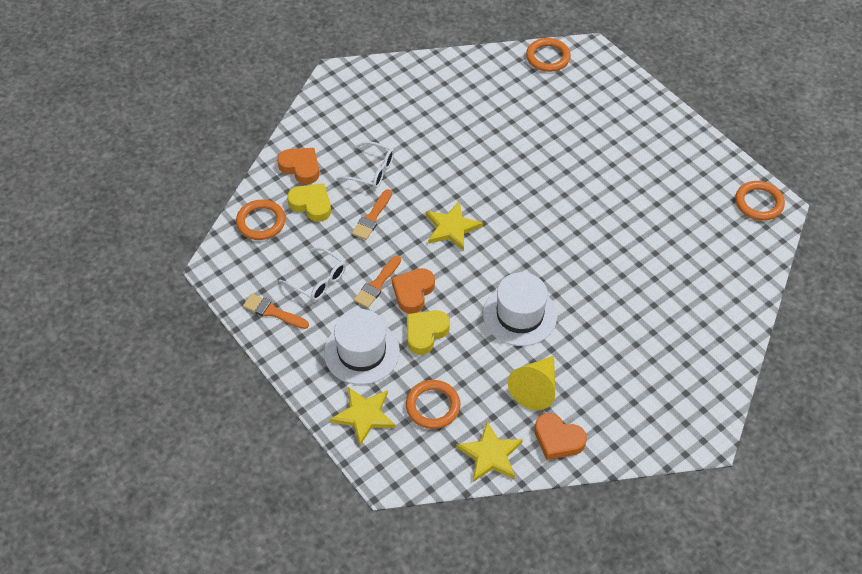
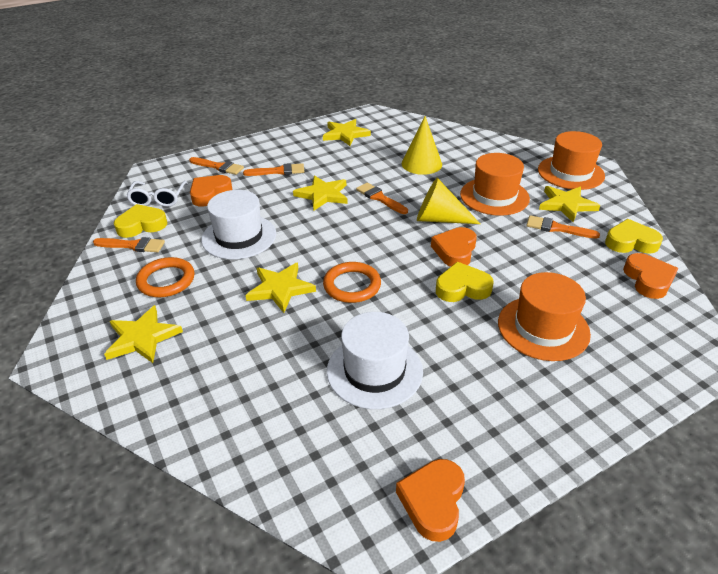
orange brush: [243,294,309,329] [352,189,392,240] [354,256,401,308] = 3 -> [93,237,165,252] [189,157,244,175] [243,163,304,176] [356,183,408,214] [526,215,600,239] = 5
orange hat: none = 0 -> [460,153,530,216] [498,272,591,361] [538,131,605,190] = 3
orange heart: [277,148,319,184] [392,268,435,314] [534,413,587,460] = 3 -> [190,175,232,207] [396,459,465,542] [431,227,477,267] [623,253,678,299] = 4
orange ring: [236,199,285,240] [406,380,461,429] [526,38,571,72] [735,181,785,221] = 4 -> [136,257,195,297] [323,262,381,303] = 2
white glasses: [279,247,346,301] [336,141,394,189] = 2 -> [126,181,188,207] = 1
yellow cone: [508,356,555,410] = 1 -> [402,116,442,175] [417,178,480,224] = 2
yellow heart: [287,184,331,222] [407,310,450,355] = 2 -> [114,204,167,238] [436,262,494,302] [605,219,663,254] = 3
yellow star: [330,387,396,446] [426,202,483,251] [456,421,523,482] = 3 -> [104,305,183,363] [245,263,316,313] [293,175,348,211] [323,119,371,146] [539,186,600,222] = 5

